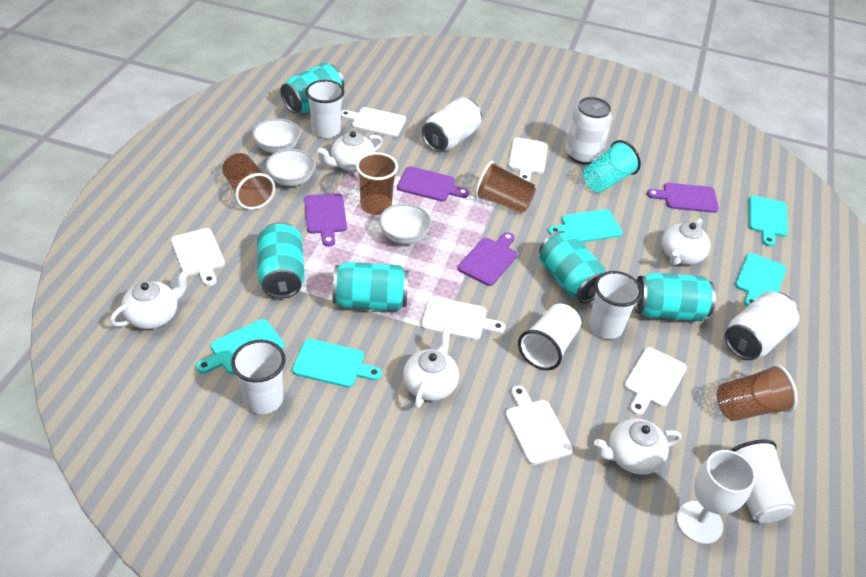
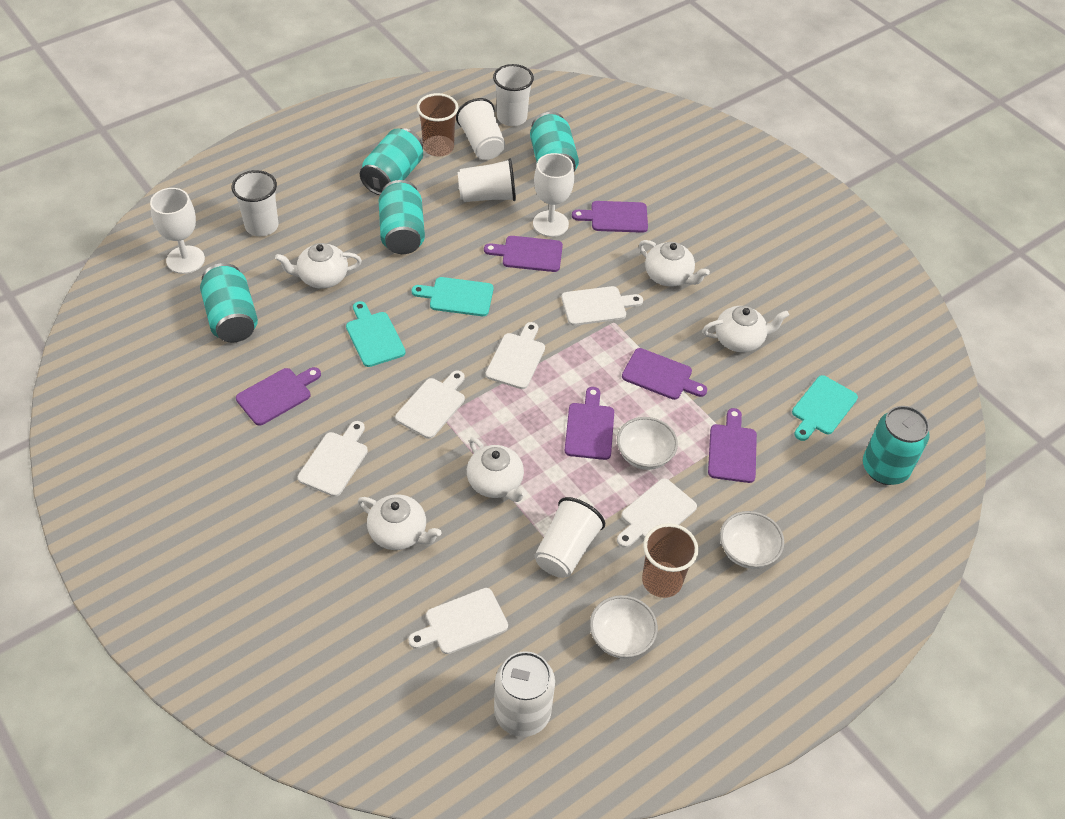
brown cup: [222,153,275,210] [356,152,398,215] [475,161,536,213] [717,364,798,421] = 4 -> [417,93,459,157] [642,523,698,598] = 2
purple cutting board: [304,193,347,247] [397,166,469,201] [458,232,517,286] [647,183,719,213] = 4 -> [236,367,321,426] [484,236,563,272] [564,387,614,460] [572,201,648,233] [622,348,707,400] [708,408,757,483] = 6
turquoise cup: [583,140,641,193] = 1 -> none = 0
turquoise cutting board: [196,319,285,374] [292,339,382,388] [548,209,623,242] [735,253,786,307] [749,196,788,247] = 5 -> [346,301,406,367] [412,277,494,316] [792,375,858,441] = 3
white can: [422,97,482,152] [565,97,612,165] [725,291,799,360] = 3 -> [494,651,555,737] = 1
white goblet: [676,450,756,544] = 1 -> [150,188,205,274] [533,153,574,237] = 2

